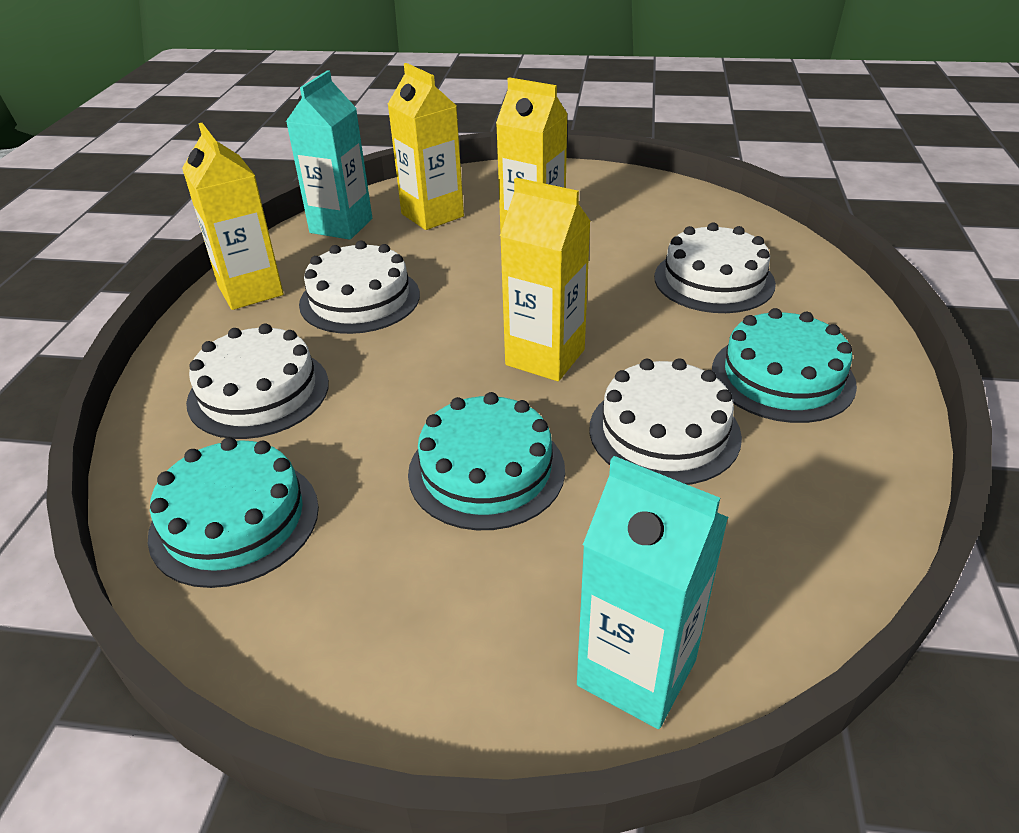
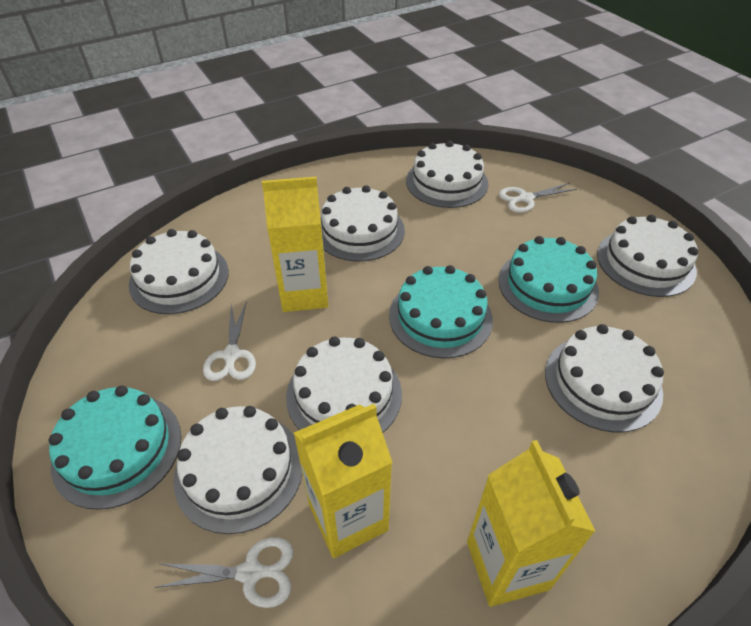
turquoise carton: [286,70,372,240] [577,456,728,729] = 2 -> none = 0
white cake: [186,323,329,439] [299,241,420,334] [590,358,742,485] [654,223,776,313] = 4 -> [129,229,229,314] [173,406,302,534] [286,336,402,433] [320,185,405,262] [406,141,488,208] [545,324,664,433] [597,215,698,297] = 7
white scissors: none = 0 -> [154,537,293,608] [203,301,256,381] [499,183,577,213] = 3
yellow carton: [182,123,284,310] [388,63,464,230] [496,77,568,232] [500,178,591,381] = 4 -> [262,177,328,312] [294,404,393,558] [467,440,596,607] = 3

